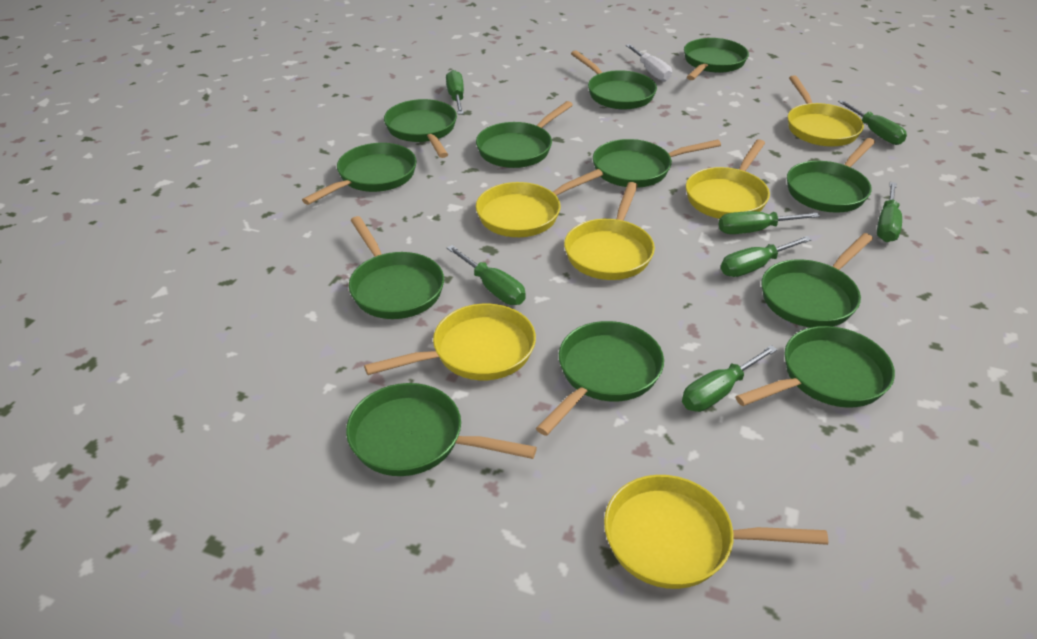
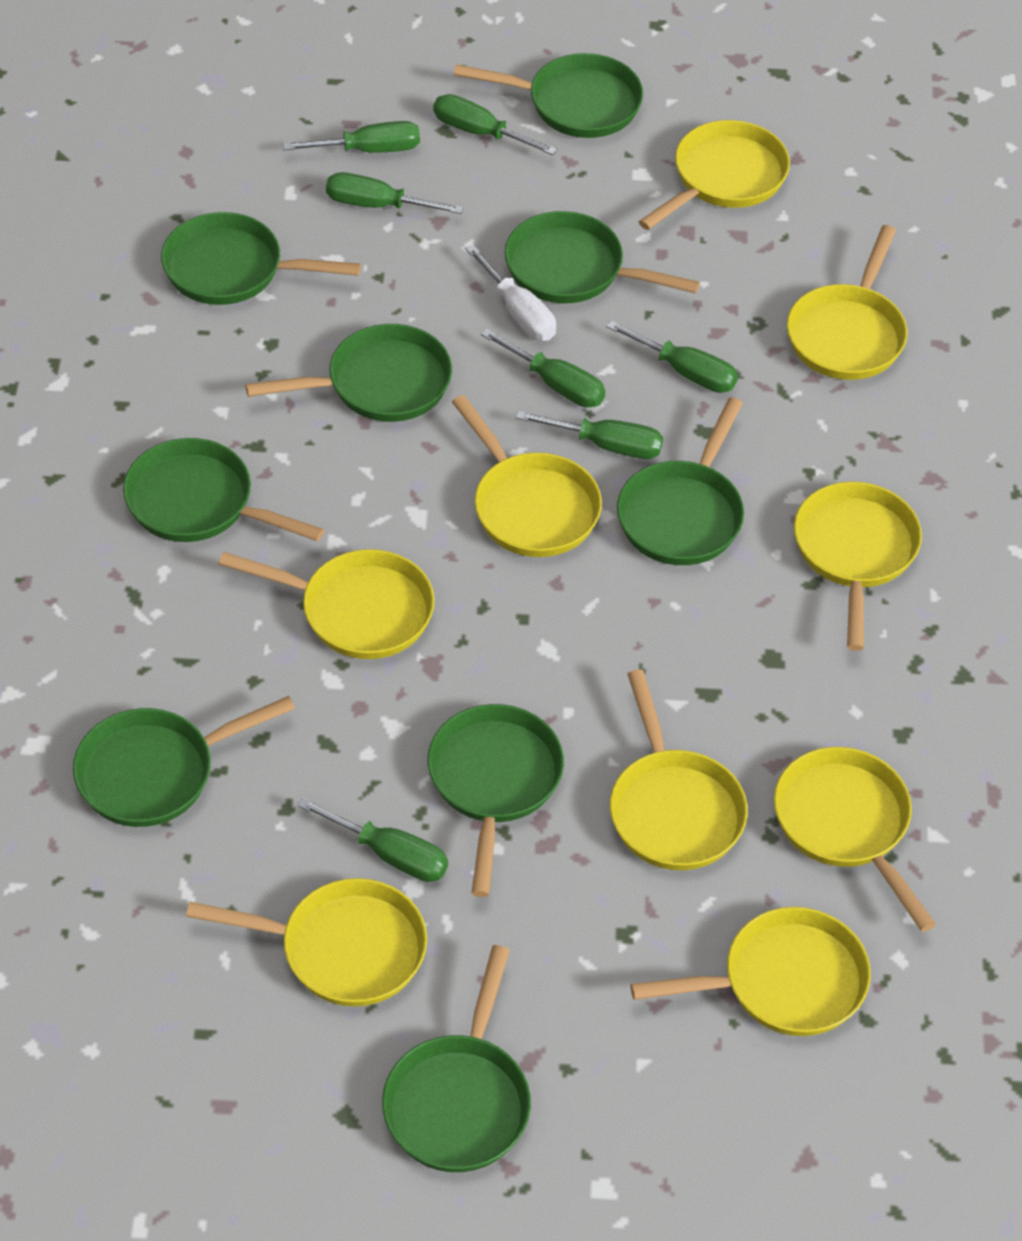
green pan: [302,143,417,205] [346,383,537,476] [349,216,444,319] [384,99,457,158] [476,101,573,168] [536,321,664,436] [571,50,657,110] [593,139,721,188] [684,38,749,80] [735,326,895,408] [761,233,873,327] [787,138,875,213] = 12 -> [73,696,295,827] [123,438,324,542] [161,212,361,305] [245,324,452,422] [382,945,531,1172] [428,704,564,897] [454,53,643,138] [505,211,700,303] [617,397,744,565] = 9
yellow pan: [364,304,536,380] [476,169,603,237] [564,182,655,280] [604,475,828,589] [686,139,770,219] [788,75,864,147] = 6 -> [186,878,427,1007] [219,549,435,659] [452,395,602,557] [610,670,748,870] [630,907,871,1036] [639,120,790,230] [774,747,936,932] [787,225,907,380] [794,482,922,651] = 9

